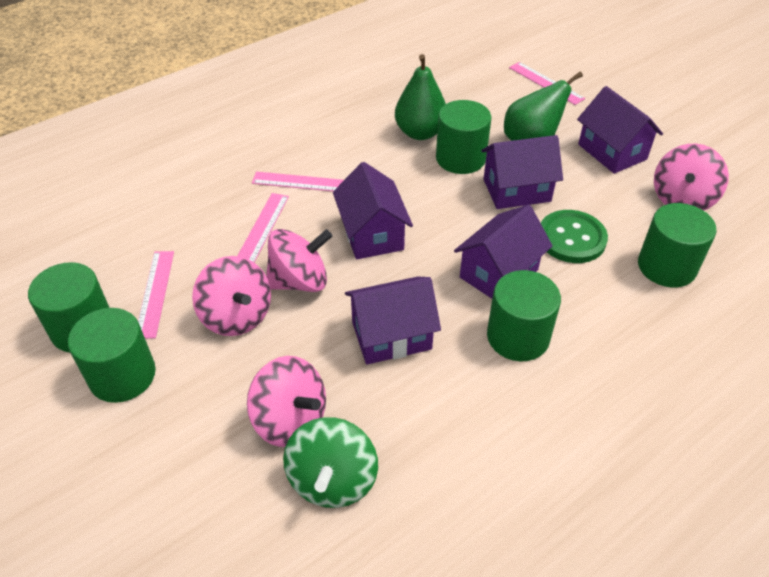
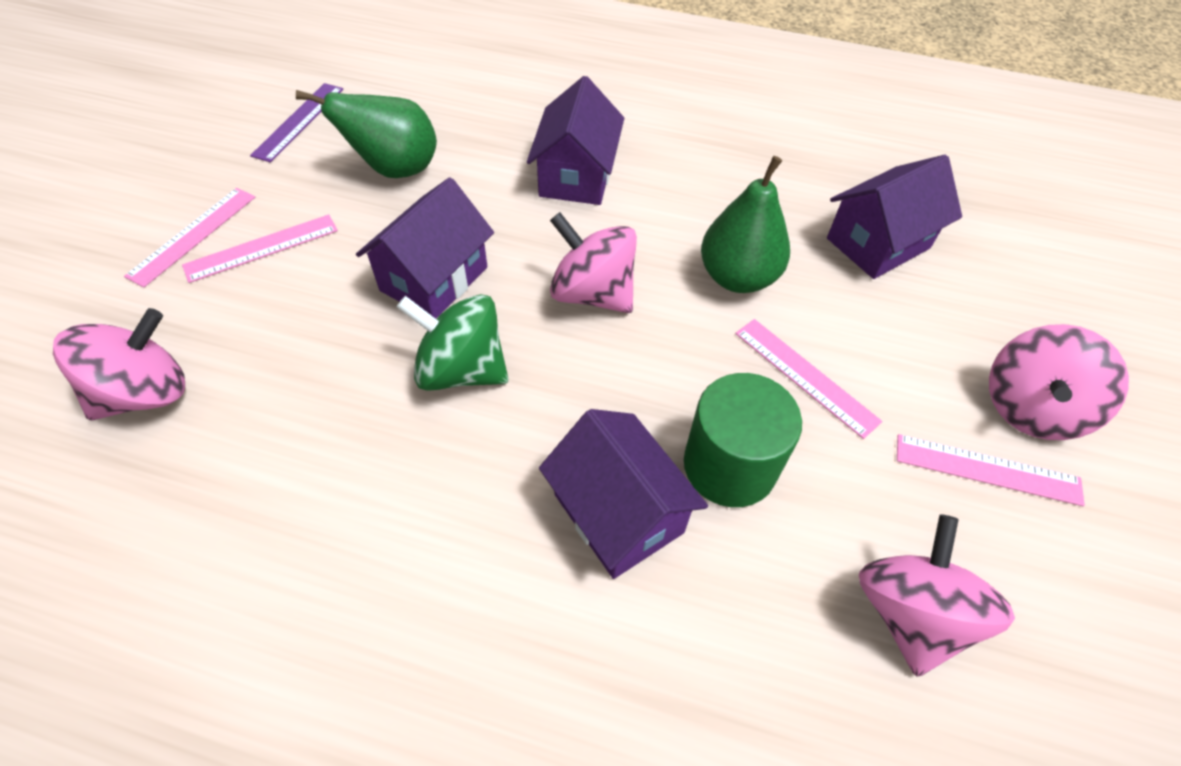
green button: [541,210,608,263] = 1 -> none = 0
green cylinder: [28,262,110,352] [68,308,156,403] [436,100,491,174] [487,270,561,361] [638,203,717,287] = 5 -> [684,373,802,507] = 1
purple house: [333,162,413,259] [345,277,441,365] [454,205,553,298] [481,135,563,209] [577,86,663,174] = 5 -> [356,177,494,319] [527,76,624,205] [539,409,708,579] [827,155,962,279] = 4
purple ruler: none = 0 -> [250,83,343,163] = 1

